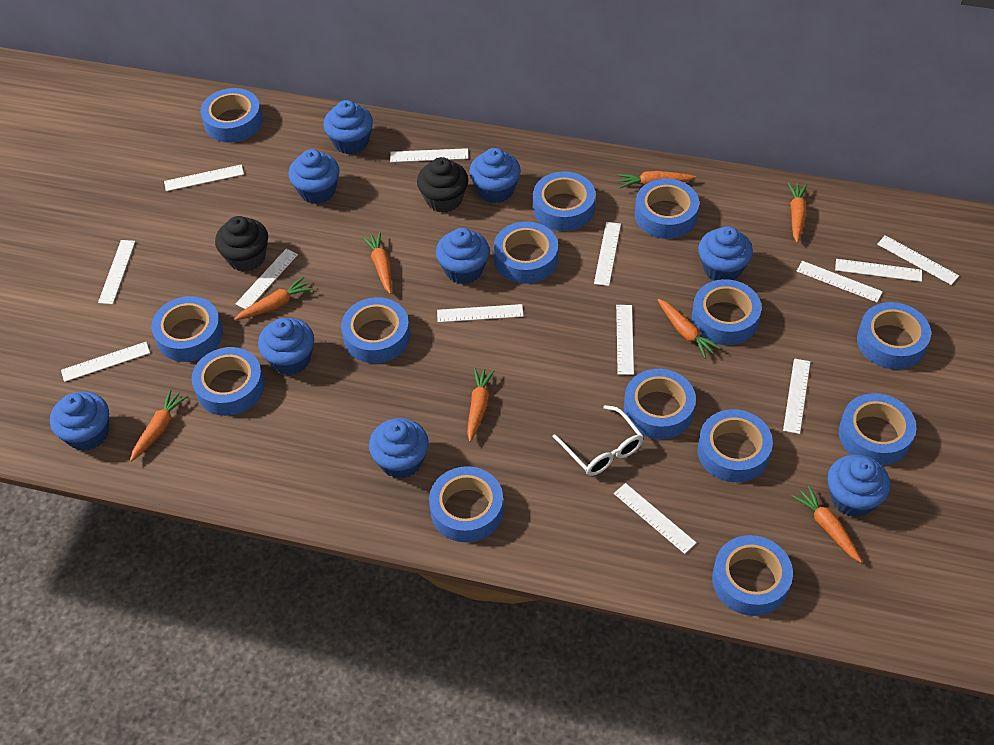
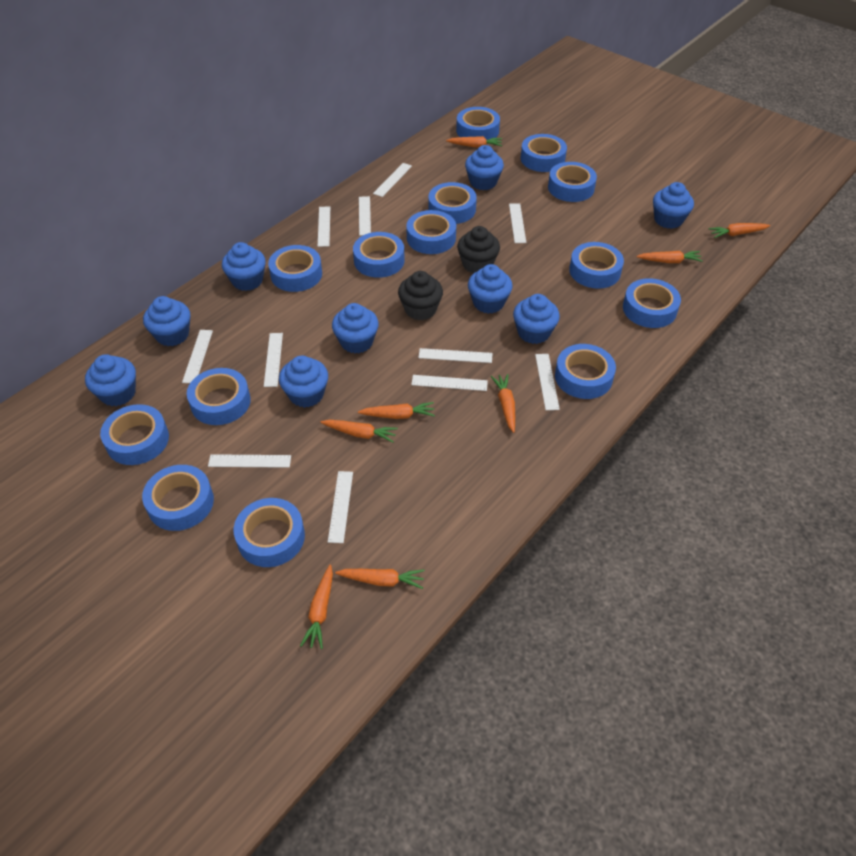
white glasses: [553,405,644,476] = 1 -> none = 0
white ruler: [61,342,150,382] [98,240,135,304] [164,164,244,191] [236,249,298,309] [390,148,468,162] [437,304,523,322] [594,222,621,286] [614,483,697,554] [616,305,634,375] [783,358,810,434] [796,261,883,302] [835,259,922,282] [877,235,959,285] = 13 -> [182,330,213,383] [208,454,291,468] [264,333,283,387] [318,206,330,247] [328,471,353,543] [359,196,371,236] [373,163,412,197] [411,375,488,391] [418,348,492,363] [509,203,526,243] [535,354,560,410] = 11

